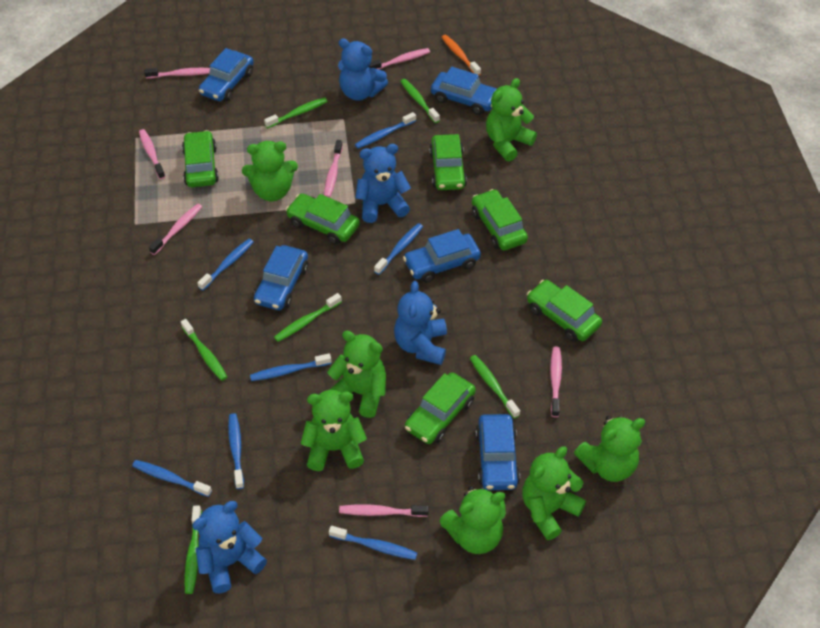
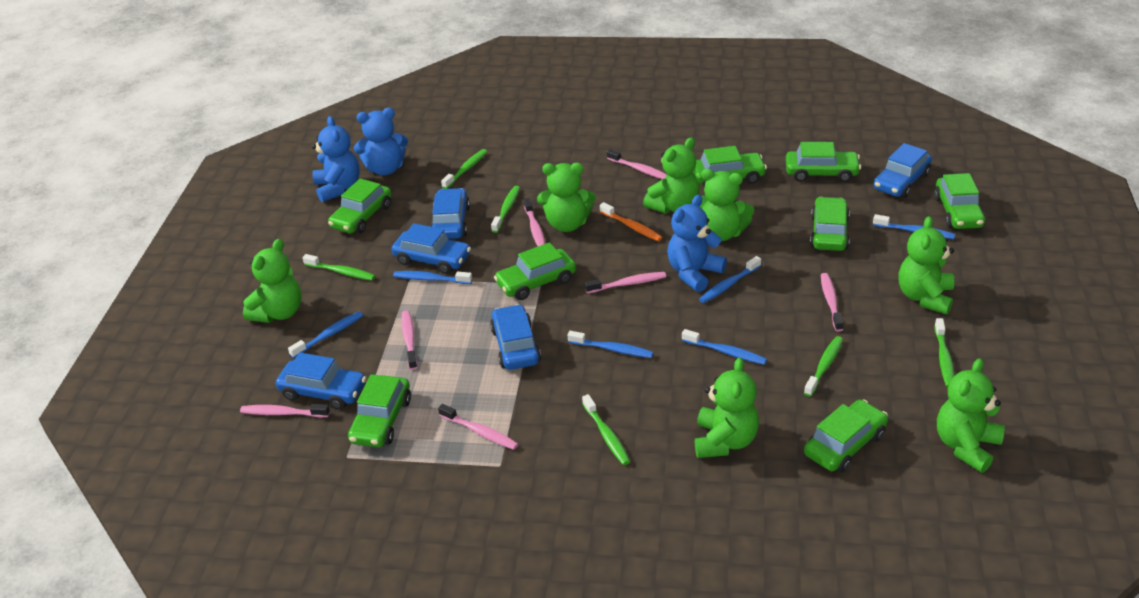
blue teddy bear: [192,501,267,593] [338,38,388,101] [355,144,411,223] [394,281,447,365] = 4 -> [312,116,360,202] [354,108,408,175] [667,195,727,292] = 3
blue toothbrush: [132,460,212,497] [197,239,253,291] [228,413,244,489] [250,353,332,381] [329,526,417,560] [355,112,416,149] [374,223,423,275] = 7 -> [288,312,363,358] [393,271,472,284] [568,331,654,358] [682,329,767,365] [699,256,761,303] [873,214,955,239] = 6
green car: [182,130,219,187] [286,193,360,244] [405,372,476,444] [429,134,467,190] [472,189,528,250] [527,280,602,342] = 6 -> [328,178,391,234] [348,374,411,447] [494,242,576,300] [694,146,767,187] [786,142,861,182] [804,399,888,472] [810,197,850,251] [934,173,985,229] = 8

